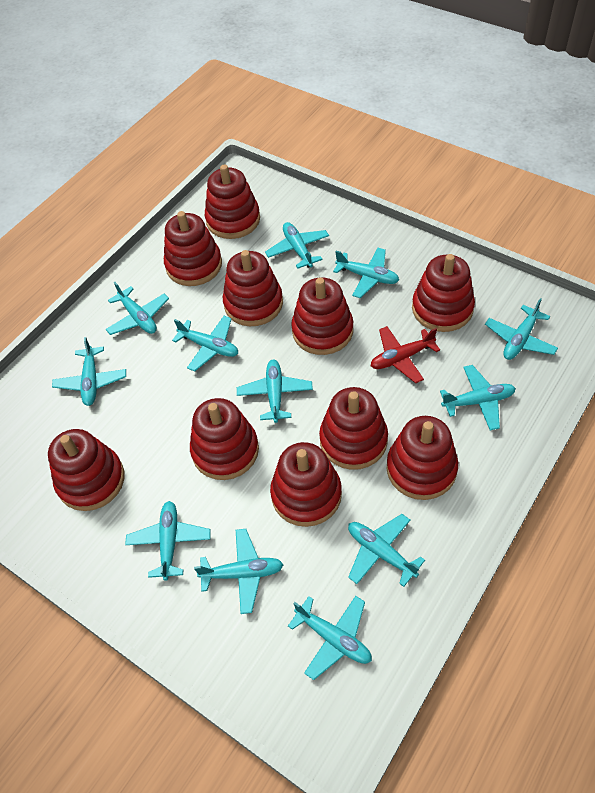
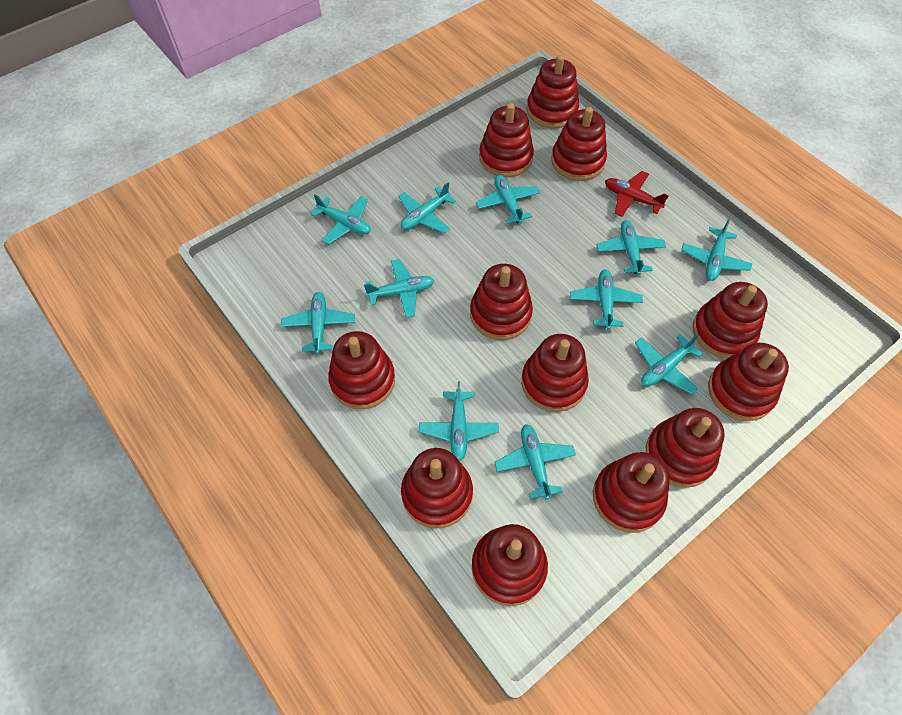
red stacking toy: [48,429,124,511] [164,211,222,286] [190,398,259,480] [205,165,260,239] [223,250,283,326] [270,442,342,527] [291,278,353,355] [319,387,388,470] [387,416,458,500] [412,254,475,332] = 10 -> [328,331,395,409] [401,448,473,528] [470,264,533,340] [472,524,548,606] [479,103,534,177] [521,334,589,412] [527,55,579,128] [551,107,607,181] [593,452,670,533] [646,408,725,488] [693,282,768,359] [708,343,789,421] = 12
turquoise plane: [52,337,126,406] [106,282,169,335] [125,501,211,581] [172,316,238,372] [194,529,284,614] [237,360,313,423] [265,222,329,269] [288,596,372,680] [333,248,399,298] [348,514,425,587] [440,365,516,431] [485,298,558,360] = 12 -> [281,292,355,354] [311,194,371,245] [364,259,434,318] [398,182,456,233] [419,381,499,461] [476,175,540,224] [494,424,576,500] [570,269,643,330] [597,220,666,275] [635,334,703,394] [681,219,752,281] = 11

